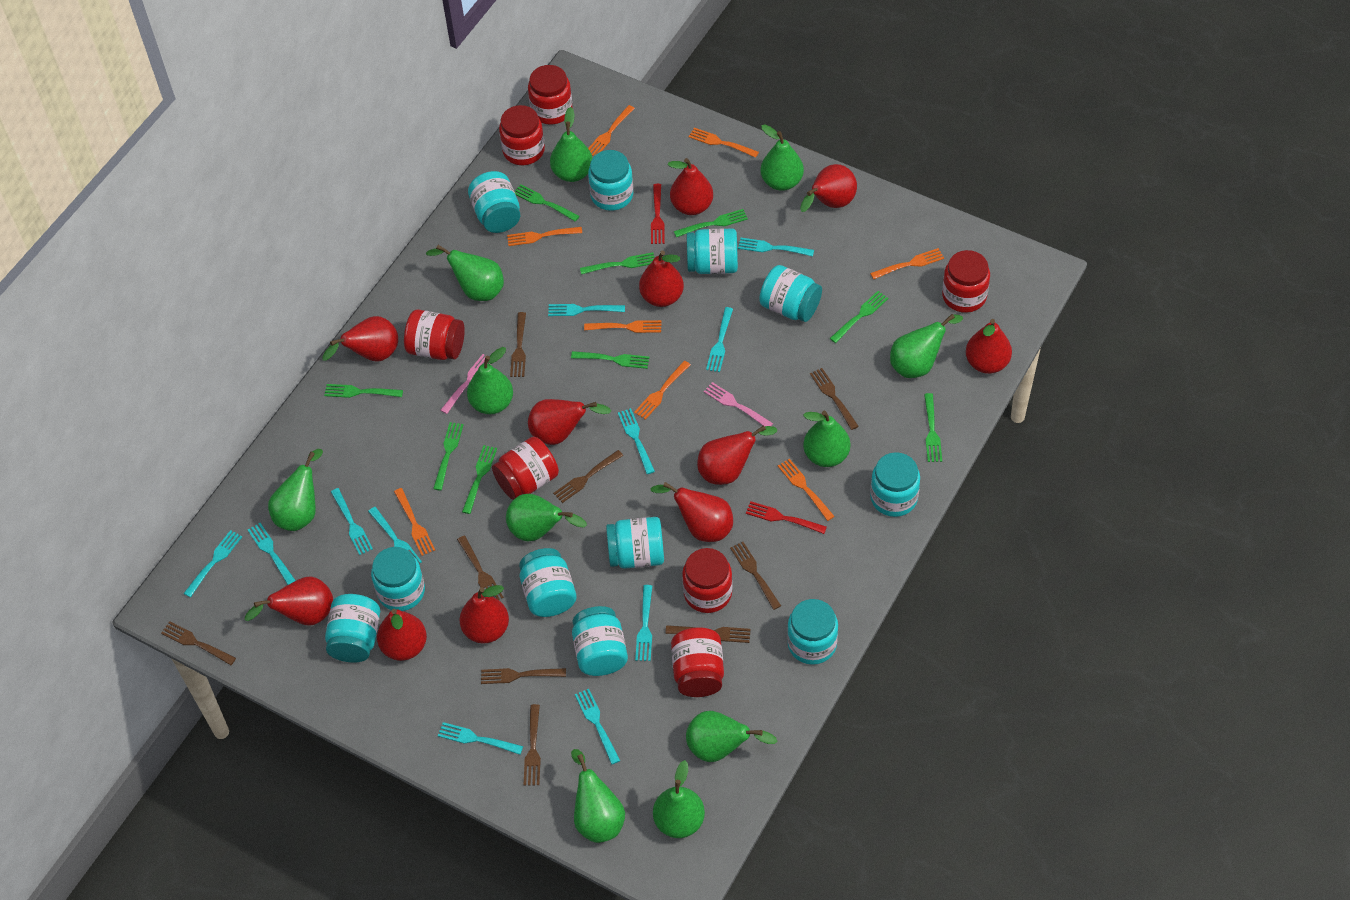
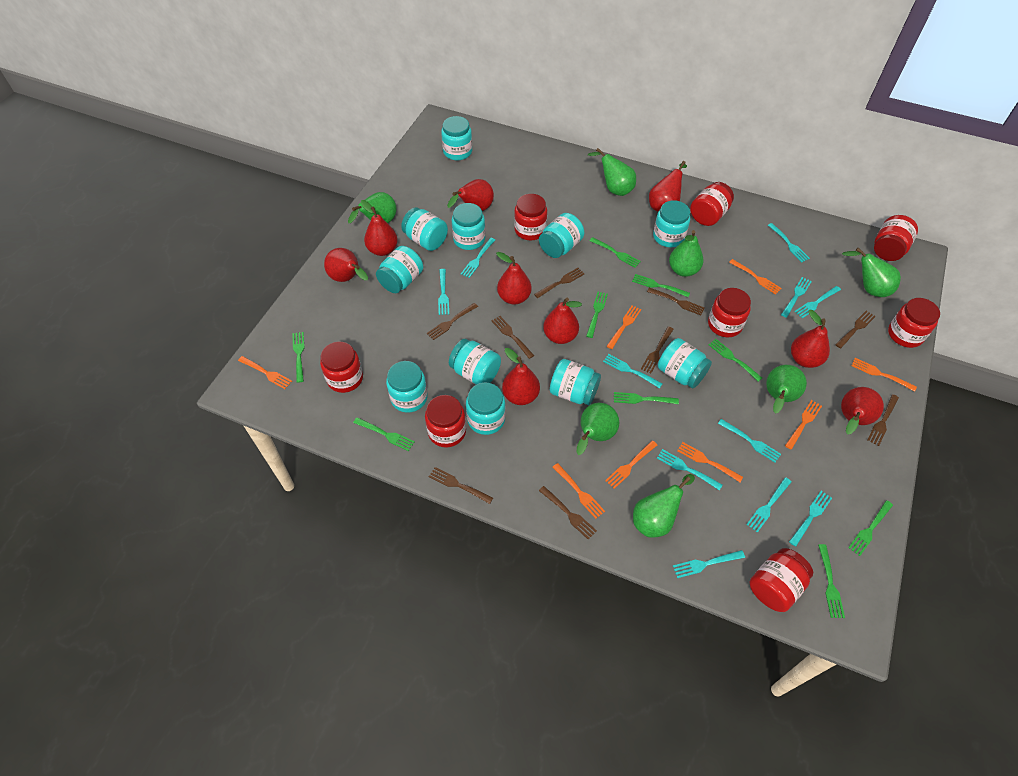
green pear: [268,449,323,531] [426,245,504,301] [467,347,513,414] [506,494,587,542] [550,107,592,182] [571,749,625,843] [653,760,705,838] [686,711,778,762] [761,124,804,191] [803,411,850,467] [890,314,963,378] = 11 -> [348,192,397,223] [577,403,619,455] [588,148,636,196] [633,474,695,538] [669,230,703,277] [766,365,807,414] [842,248,901,297] = 7
pink fork: [440,354,491,414] [704,382,773,426] = 2 -> none = 0
red fork: [651,184,665,244] [746,501,827,534] = 2 -> none = 0
red jar: [404,309,465,360] [492,437,559,500] [499,105,545,165] [528,65,573,125] [671,627,724,697] [682,548,733,613] [942,250,990,313] = 7 -> [320,341,363,393] [425,395,466,447] [514,194,547,240] [690,182,734,226] [708,288,751,337] [749,548,813,612] [874,215,918,261] [888,298,940,348] = 8
red pear: [245,577,333,625] [323,316,398,361] [377,609,427,661] [459,585,509,643] [528,399,611,445] [639,251,684,307] [650,482,733,542] [668,158,713,215] [697,425,777,485] [800,164,857,212] [966,319,1012,374] = 11 -> [324,248,368,282] [361,200,398,256] [447,179,494,211] [496,252,532,305] [502,348,540,405] [543,297,582,344] [649,161,687,212] [791,310,830,368] [841,387,884,435] = 9

